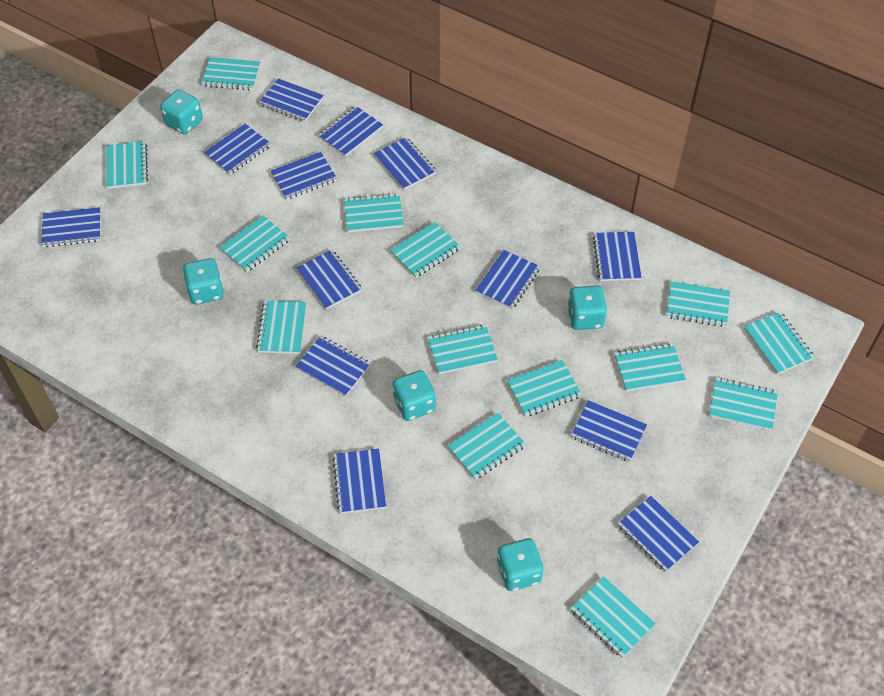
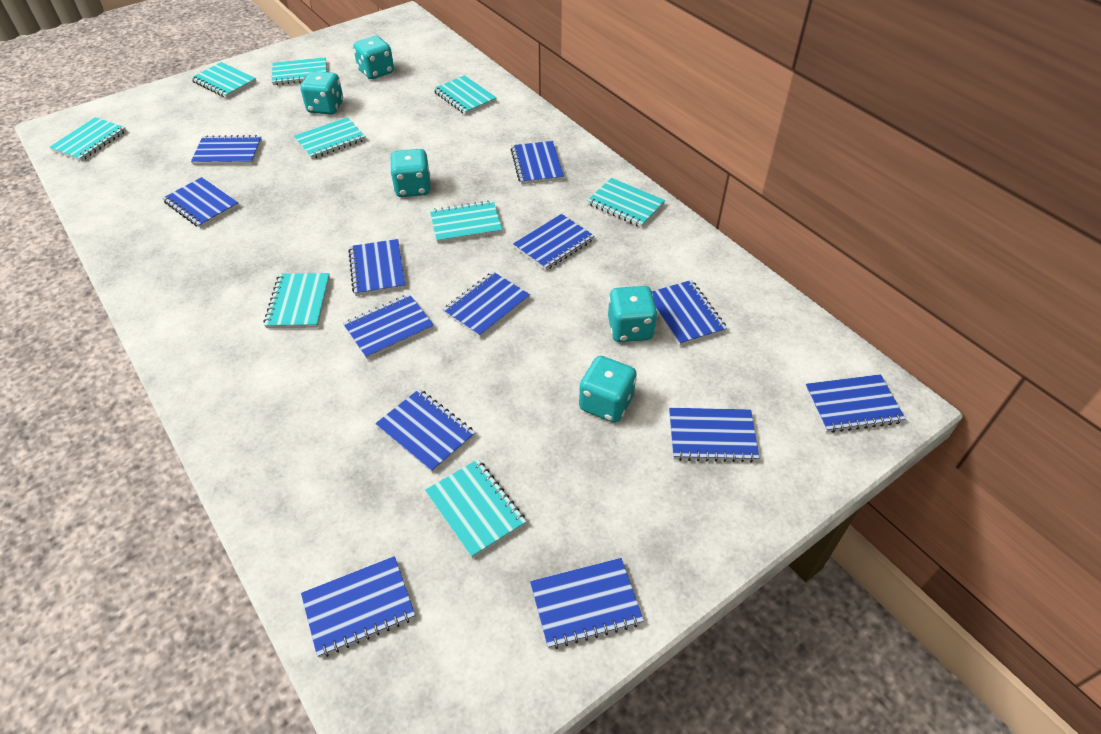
turquoise notebook: [106,141,148,189] [202,57,260,90] [220,215,290,272] [256,301,307,354] [344,193,404,232] [390,222,461,278] [428,325,498,374] [447,412,526,480] [507,360,582,417] [571,576,656,658] [614,343,686,391] [667,281,730,327] [709,378,778,431] [744,312,814,374] = 14 -> [49,117,126,161] [191,62,257,98] [264,273,330,328] [272,57,327,86] [294,117,365,159] [425,459,527,558] [430,200,503,243] [433,75,497,115] [587,178,665,228] = 9

